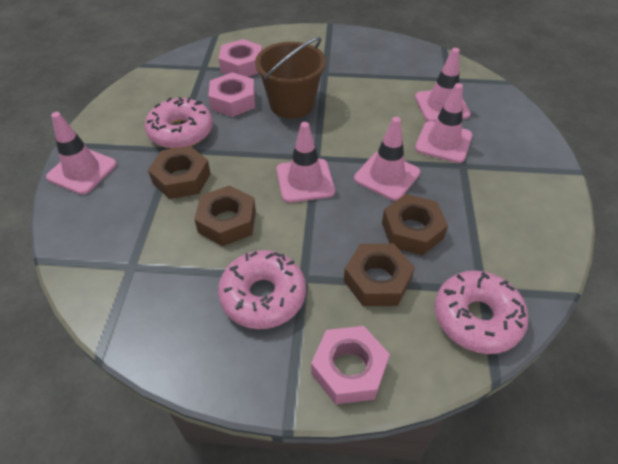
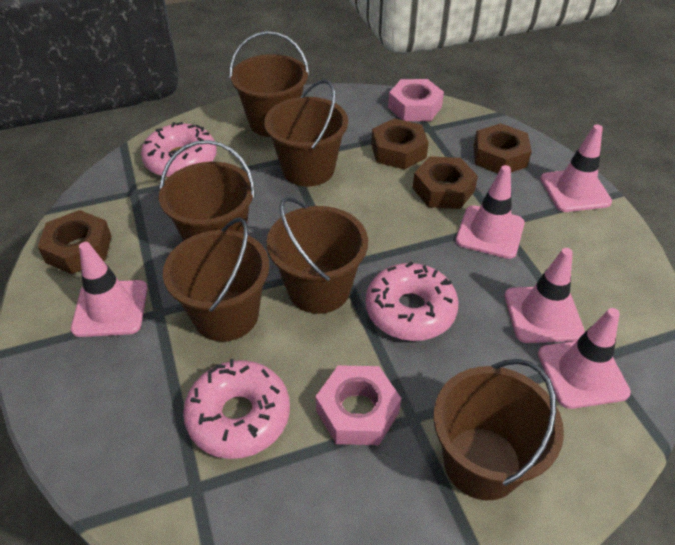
brown bucket: [255,37,326,118] = 1 -> [159,140,255,241] [163,217,269,342] [229,31,309,137] [264,79,348,187] [267,197,368,314] [433,359,564,500] = 6
pink nut: [208,72,255,117] [218,39,262,77] [311,326,390,404] = 3 -> [316,365,401,445] [388,79,444,121] = 2

